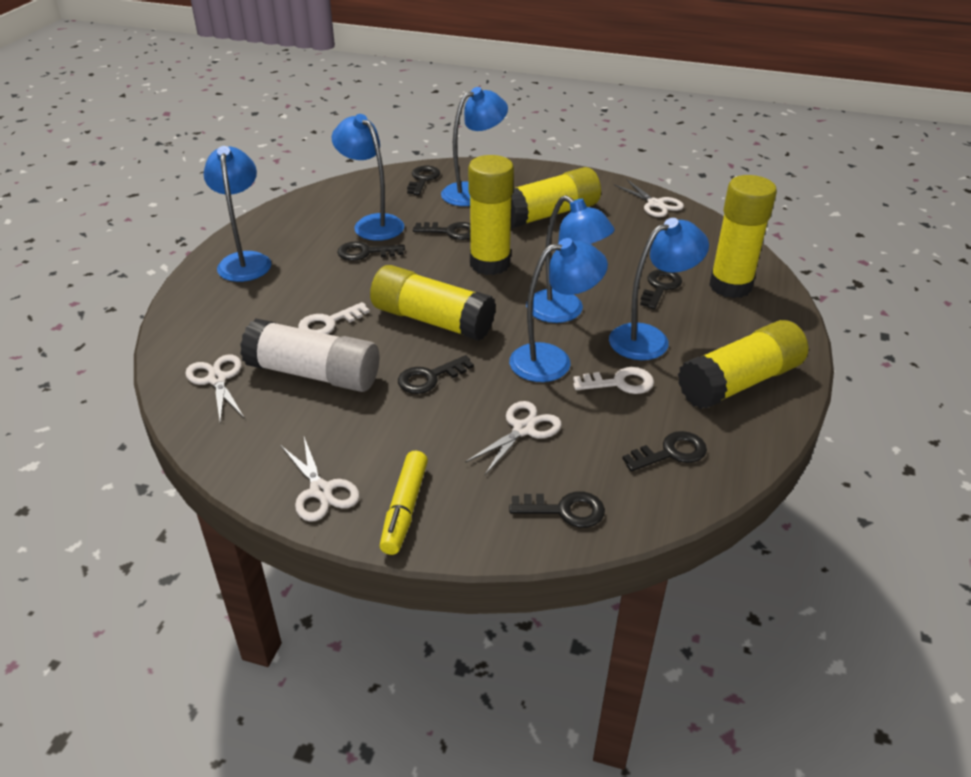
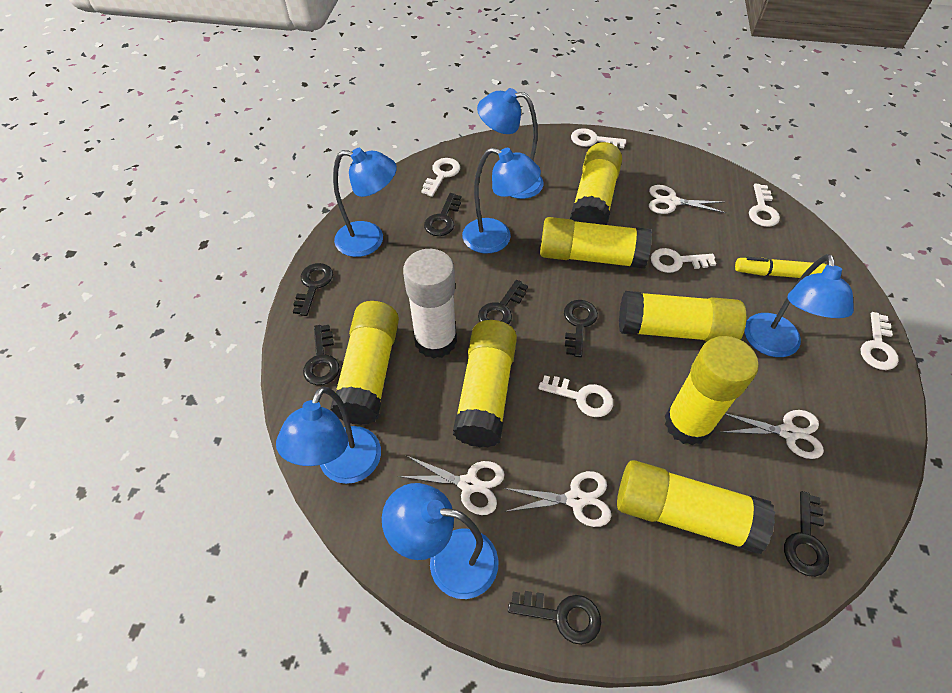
white key: [298,302,370,334] [573,367,654,394] = 2 -> [421,158,460,197] [538,375,613,417] [571,128,626,148] [651,248,716,273] [749,184,780,227] [860,312,899,370] = 6
yellow glue stick: [370,265,496,341] [468,155,514,275] [511,167,601,229] [678,320,808,409] [709,175,777,298] = 5 -> [330,301,399,425] [453,320,517,447] [540,217,652,269] [570,142,622,225] [617,460,775,554] [619,291,746,342] [665,336,759,446] = 7

